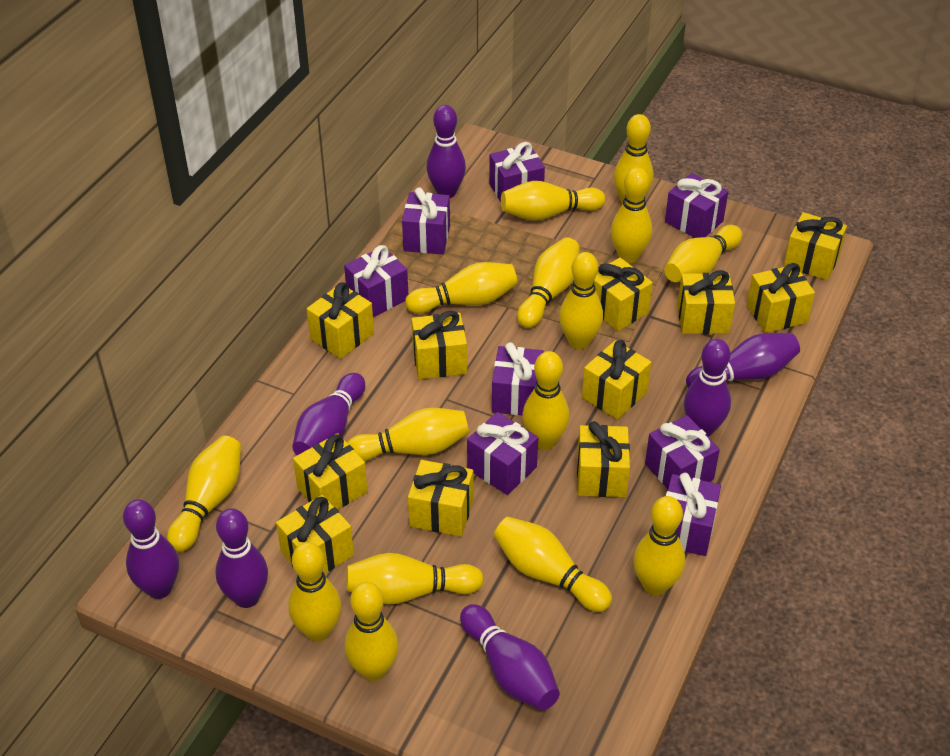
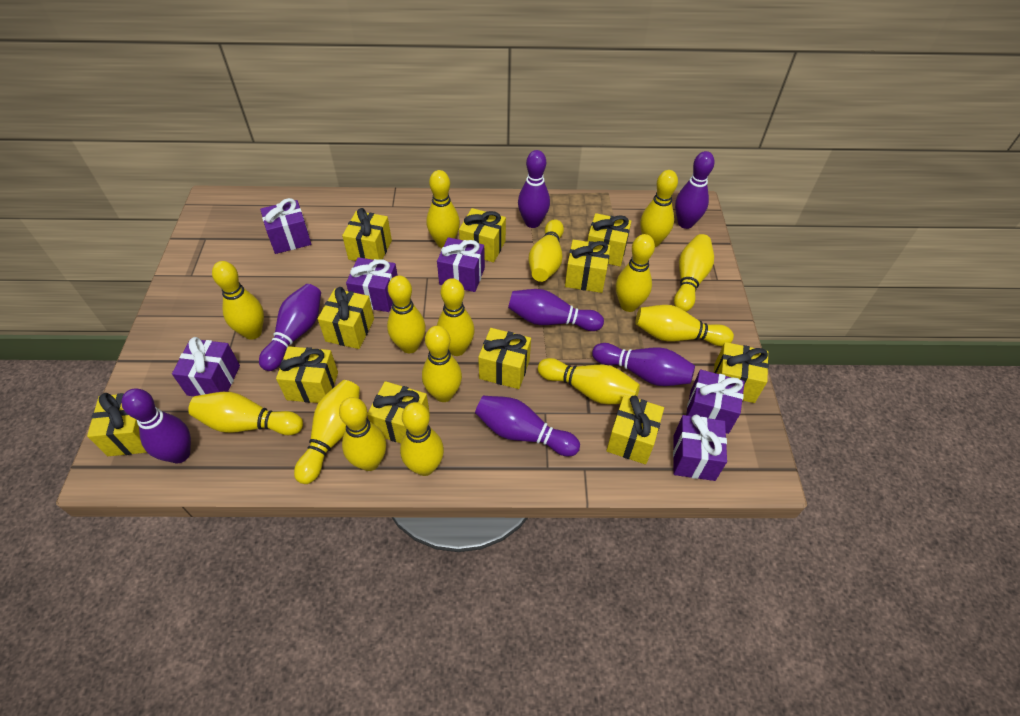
purple gift: [344,245,408,317] [402,187,450,255] [467,412,538,495] [489,142,545,202] [492,342,544,415] [645,415,720,489] [665,173,728,238] [666,473,721,556] = 8 -> [172,337,240,396] [260,198,311,254] [346,257,398,312] [437,237,485,292] [673,415,727,481] [686,370,745,434] = 6

